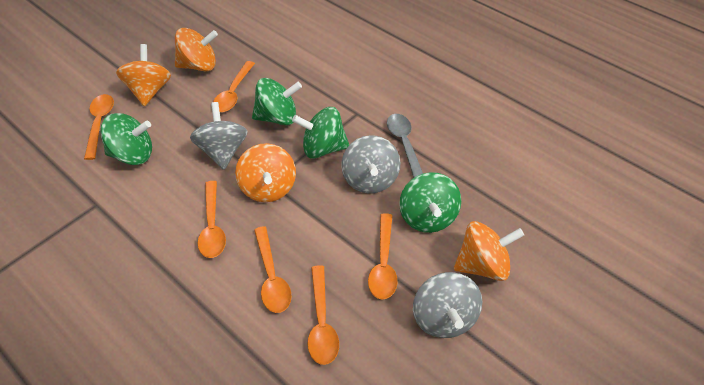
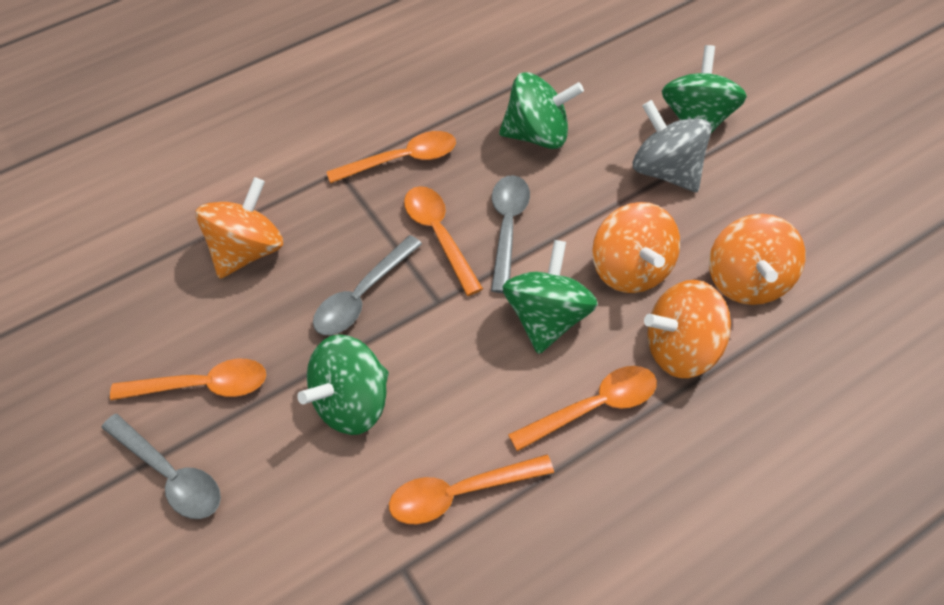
grey spinning top: [190,102,248,170] [341,135,400,194] [413,272,483,338] = 3 -> [633,100,712,192] = 1
grey spoon: [387,114,423,178] = 1 -> [101,414,221,519] [313,235,422,335] [491,175,530,293] = 3
orange spoon: [84,94,114,160] [198,181,226,258] [213,61,255,112] [254,226,292,313] [308,265,339,365] [368,213,397,299] = 6 -> [110,359,266,400] [327,131,456,183] [389,454,554,524] [404,186,483,296] [508,366,657,451] = 5

